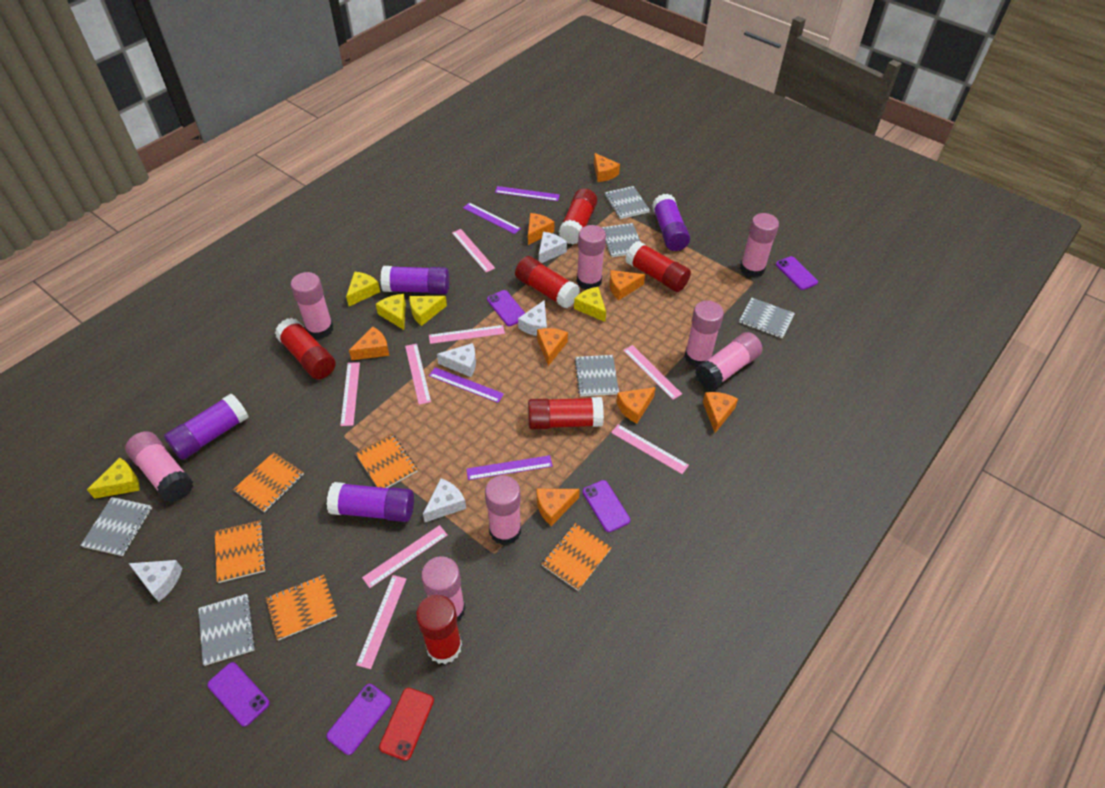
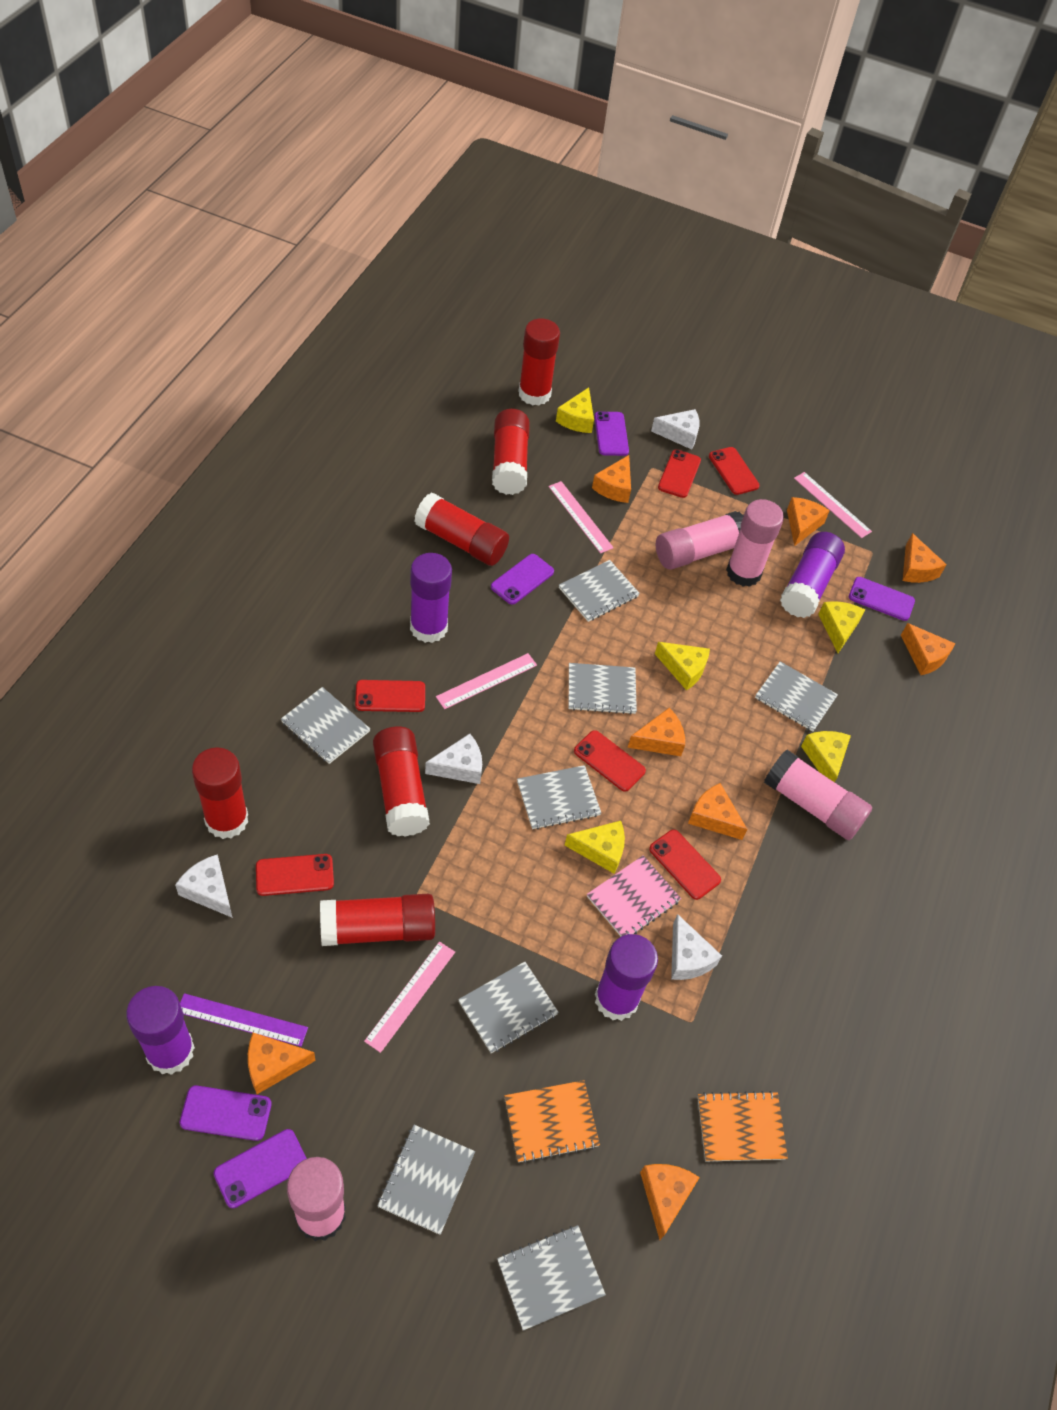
grey notebook: [80,497,152,556] [198,594,256,666] [574,355,619,396] [601,223,641,257] [605,186,650,219] [739,297,795,339] = 6 -> [281,687,370,764] [377,1125,475,1235] [458,962,559,1053] [497,1225,606,1331] [517,765,601,829] [559,560,640,622] [569,663,637,714] [755,661,838,732] = 8
orange notebook: [215,520,266,583] [233,452,304,512] [266,575,337,641] [355,434,418,488] [542,523,612,591] = 5 -> [504,1080,600,1163] [698,1091,788,1161] = 2
pink glue stick: [125,431,193,503] [291,272,333,339] [421,556,465,621] [485,476,521,545] [577,225,606,290] [684,300,724,367] [695,332,763,390] [740,213,779,278] = 8 -> [287,1157,346,1241] [656,511,744,570] [726,499,784,587] [764,750,872,840] = 4
pink notebook: none = 0 -> [587,855,681,936] = 1
pink ruler: [340,362,360,426] [356,575,406,669] [362,525,447,588] [405,344,431,405] [429,325,505,344] [452,229,495,272] [611,424,689,474] [623,345,682,400] = 8 -> [364,941,455,1053] [436,653,537,709] [548,481,614,553] [794,472,872,538] = 4
purple ruler: [429,367,504,403] [463,203,521,234] [466,455,553,480] [495,186,560,201] = 4 -> [180,993,308,1047] = 1
red phone: [379,688,434,761] = 1 -> [256,854,334,896] [355,680,425,712] [574,730,646,792] [649,830,721,900] [658,449,701,498] [709,447,760,495] = 6
white cheese: [128,560,182,602] [423,478,466,522] [437,343,476,377] [518,300,547,336] [539,232,567,263] = 5 -> [175,854,233,918] [425,734,482,784] [651,409,700,450] [671,914,722,980] = 4

